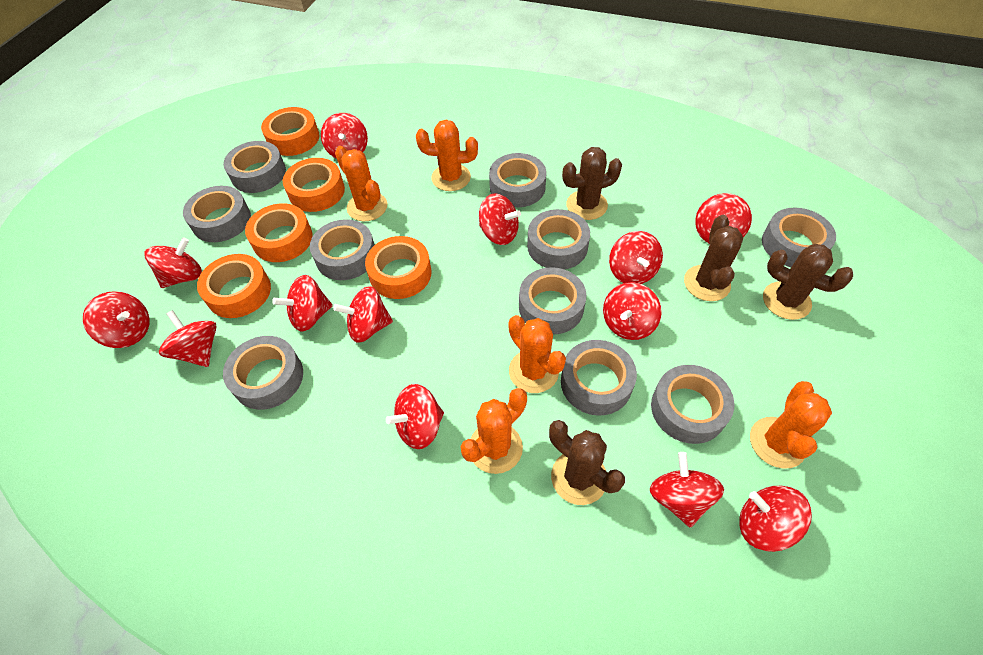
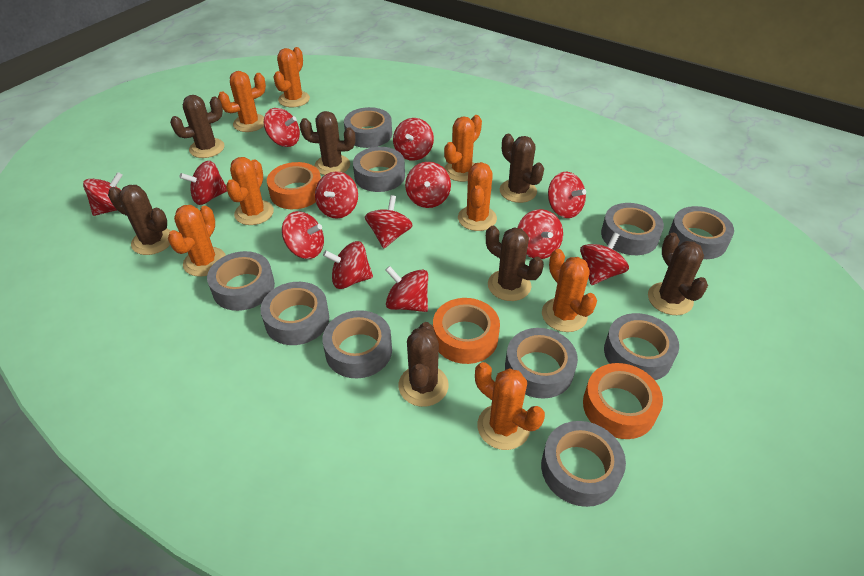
brown cactus: [549,420,625,505] [562,147,622,220] [684,215,743,301] [763,244,853,320] = 4 -> [108,185,170,255] [170,95,225,158] [300,111,355,175] [398,322,449,407] [486,226,544,301] [500,134,544,203] [648,233,708,315] = 7
orange cactus: [335,146,387,221] [416,120,478,191] [460,388,527,474] [508,315,566,393] [750,381,832,469] = 5 -> [168,205,226,277] [218,71,266,132] [226,157,274,225] [274,47,310,107] [444,115,482,182] [458,162,497,231] [475,362,545,450] [542,249,597,332] = 8
orange tape: [197,254,271,318] [245,203,312,262] [261,107,320,156] [283,158,345,212] [365,236,431,299] = 5 -> [267,162,321,209] [433,298,500,364] [583,363,663,439] = 3

